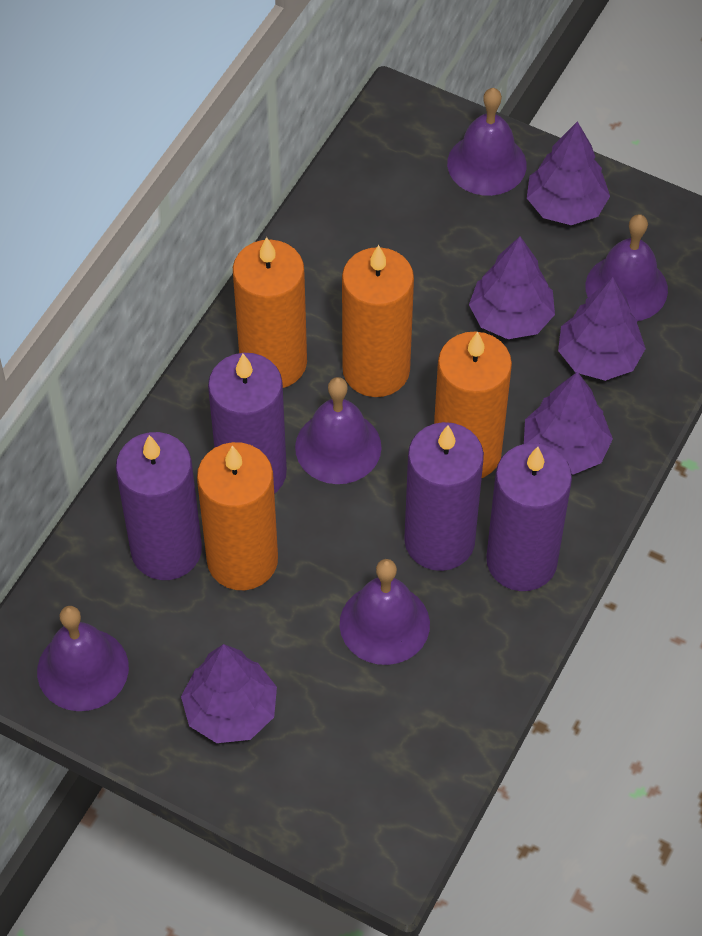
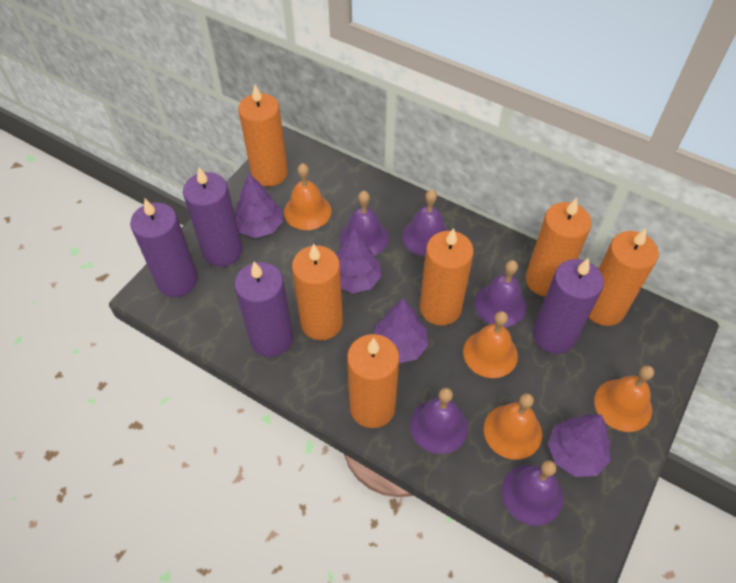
orange bell: none = 0 -> [284,163,331,230] [463,311,518,378] [484,393,542,460] [594,365,654,432] = 4
orange candle: [197,442,278,590] [233,237,307,388] [342,245,414,397] [434,332,512,478] = 4 -> [238,84,288,186] [292,243,343,340] [347,334,399,428] [420,228,474,326] [526,198,592,297] [589,228,659,326] = 6
purple tree: [181,644,277,743] [469,236,555,339] [524,372,613,475] [527,121,610,225] [558,277,646,381] = 5 -> [235,173,283,238] [336,228,381,293] [374,298,428,363] [548,415,611,477] = 4

